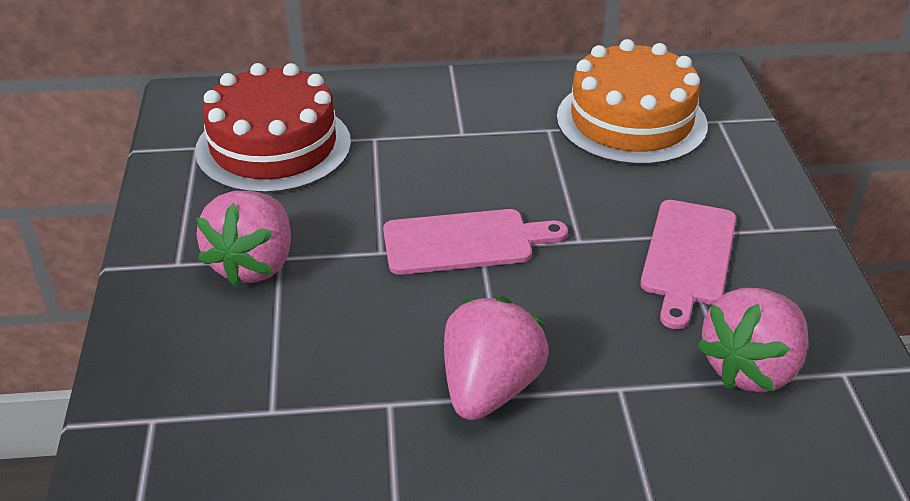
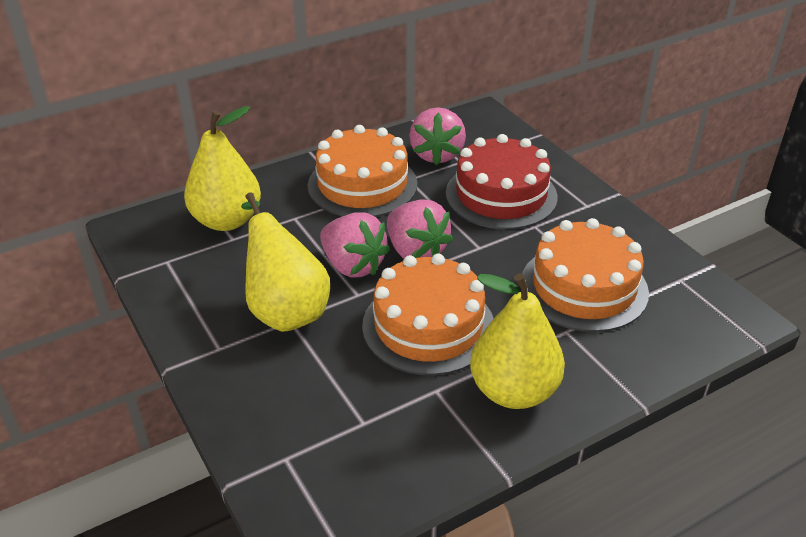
orange cake: [557,39,708,165] = 1 -> [308,125,417,217] [362,254,494,375] [522,218,649,332] = 3
pink cutting board: [383,209,568,275] [640,200,736,329] = 2 -> none = 0
yellow pear: none = 0 -> [184,106,261,231] [241,192,330,332] [470,273,565,409] = 3

